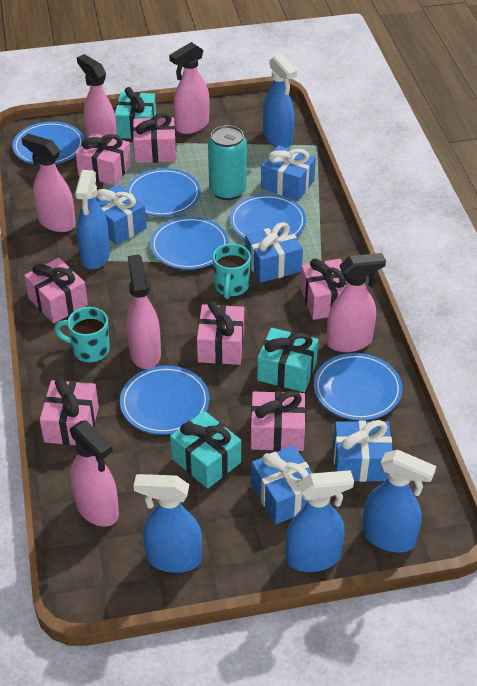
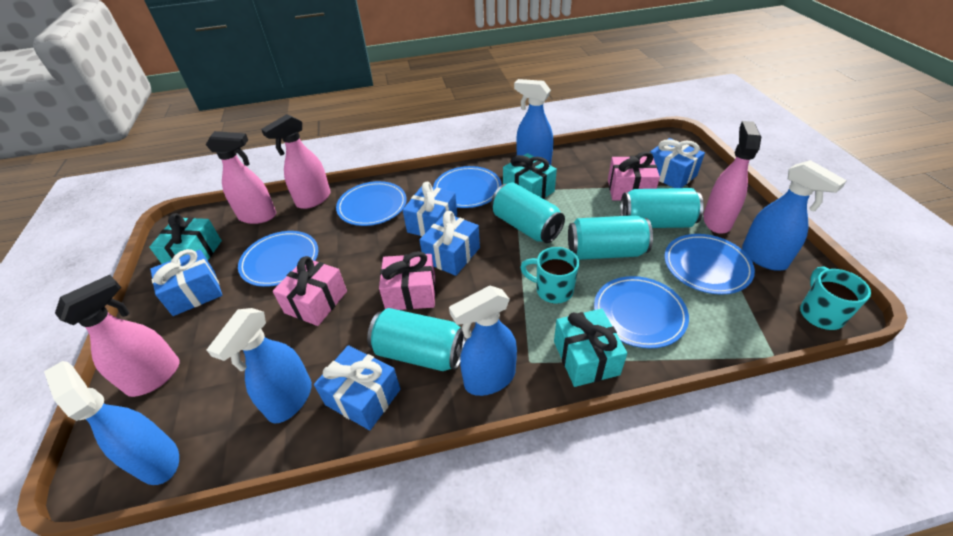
blue plate: [12,121,84,165] [120,366,210,435] [126,168,201,217] [150,217,229,270] [230,194,306,239] [314,353,403,421] = 6 -> [238,231,318,287] [336,181,407,226] [433,166,502,208] [594,276,689,348] [664,234,755,295] = 5
pink gift: [24,258,88,323] [40,377,99,445] [76,133,132,185] [133,113,176,163] [197,301,244,365] [251,391,306,451] [300,259,347,320] = 7 -> [273,256,347,326] [379,251,436,310] [608,152,660,200] = 3
pink spray bottle: [22,134,76,232] [70,420,119,527] [77,54,117,138] [126,255,161,369] [169,42,209,134] [327,253,386,352] = 6 -> [55,275,180,397] [206,131,276,224] [261,114,331,209] [703,121,761,234] = 4
turquoise can: [208,125,247,200] = 1 -> [367,308,466,371] [491,183,565,243] [568,215,653,260] [620,188,704,228] = 4

